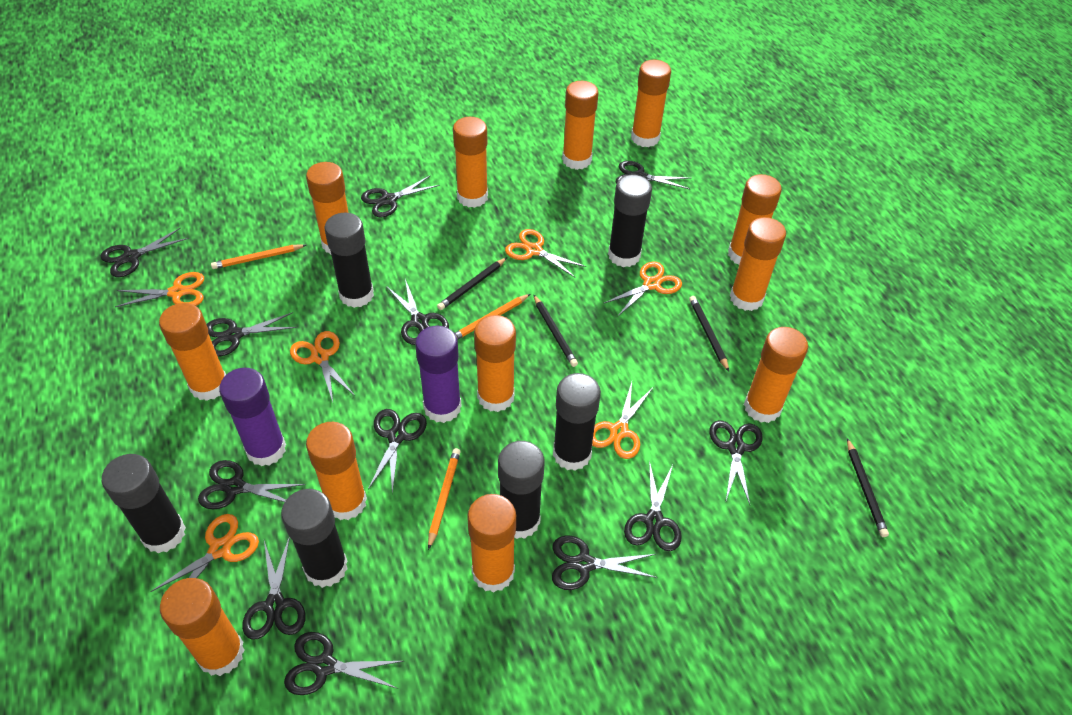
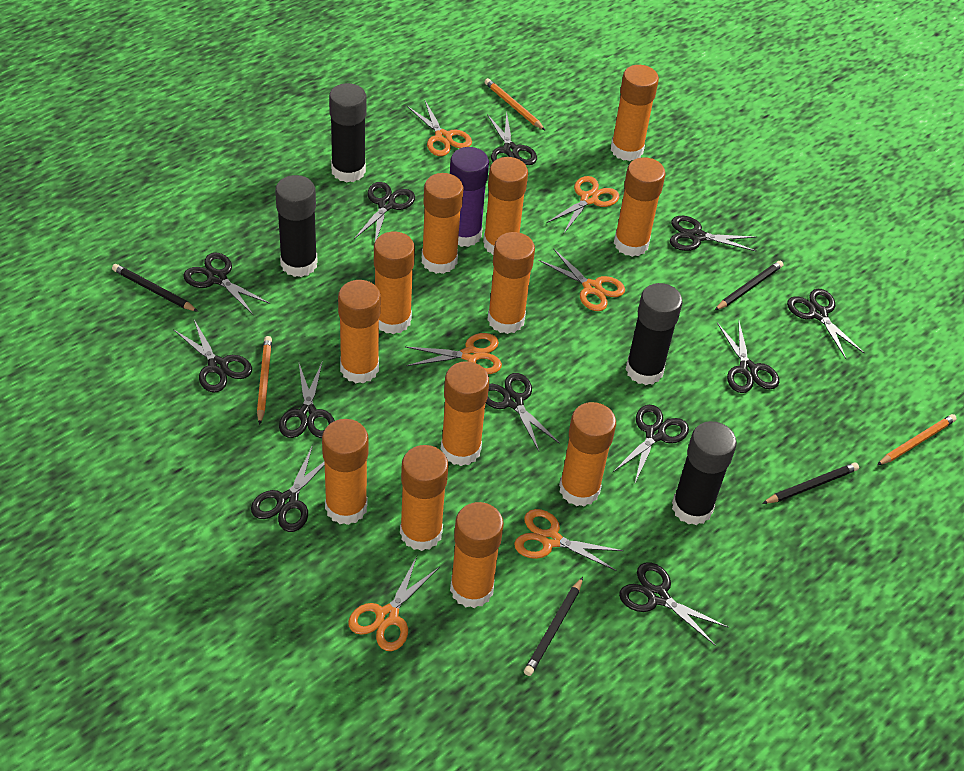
black glue stick: [102,454,186,553] [281,489,348,588] [324,213,374,308] [498,441,545,539] [553,373,601,471] [608,175,652,267] = 6 -> [275,175,317,277] [329,83,367,183] [625,283,683,385] [672,421,737,525] = 4
purple glue stick: [219,368,286,466] [415,326,461,423] = 2 -> [450,147,489,247] = 1

